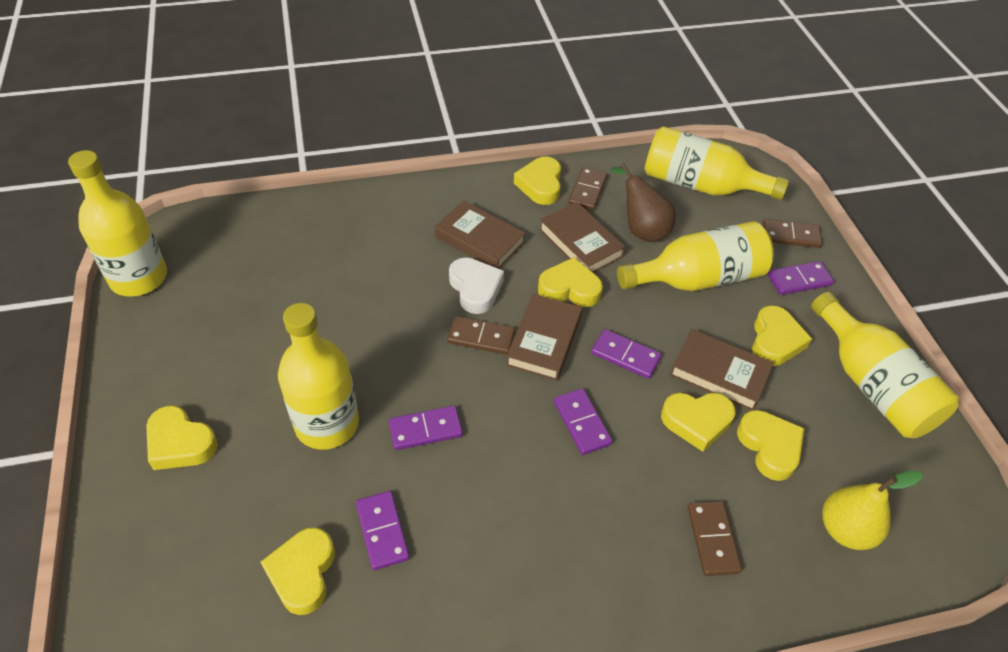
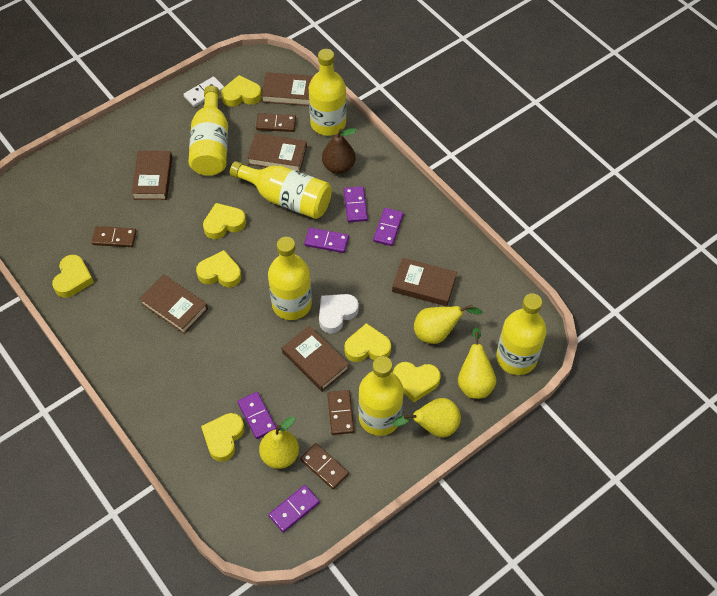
brown book: [435,200,526,269] [506,294,582,381] [539,202,626,273] [670,329,774,411] = 4 -> [131,151,172,200] [139,274,208,334] [247,133,307,172] [261,72,313,106] [282,326,349,392] [392,258,457,306] = 6
white domino: none = 0 -> [183,77,224,107] = 1
yellow bottle: [68,150,167,297] [278,303,359,450] [617,221,774,291] [645,126,789,200] [811,292,959,438] = 5 -> [188,85,228,176] [230,161,332,219] [268,237,312,320] [309,49,346,136] [358,356,404,436] [496,293,547,375] = 6
yellow pear: [822,471,923,550] = 1 -> [259,416,299,469] [392,398,461,437] [414,305,482,344] [458,328,496,399] = 4

